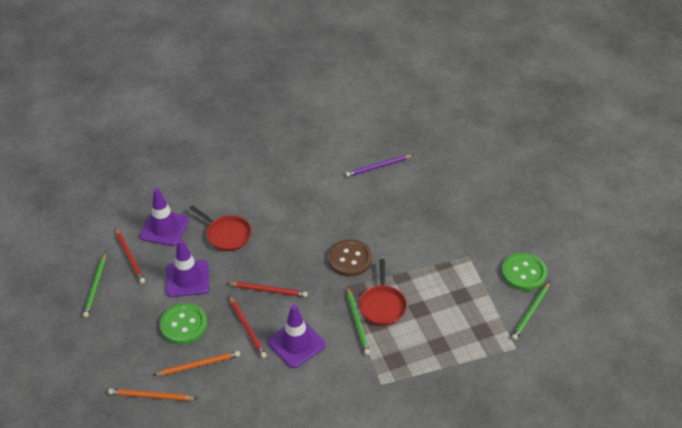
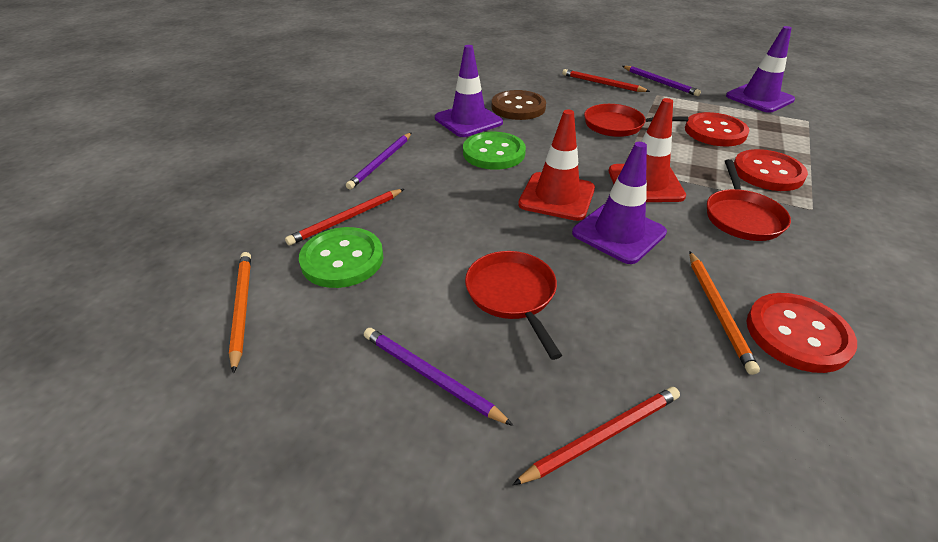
green pencil: [83,252,106,318] [347,287,370,355] [512,282,550,340] = 3 -> none = 0
purple pencil: [346,155,413,177] = 1 -> [346,132,412,190] [364,328,513,426] [623,66,701,96] = 3
red button: none = 0 -> [685,112,749,146] [734,149,808,191] [747,293,857,373] = 3
red pan: [189,205,251,251] [359,259,407,326] = 2 -> [465,251,562,360] [584,104,688,137] [707,159,791,241] = 3
red traffic cone: none = 0 -> [518,110,595,221] [609,98,686,202] = 2

